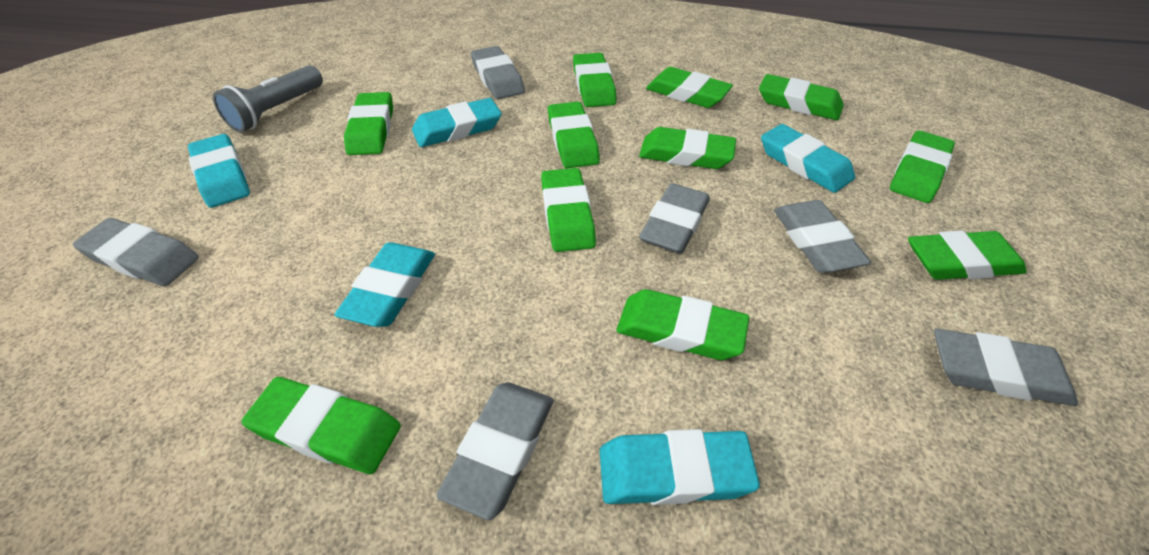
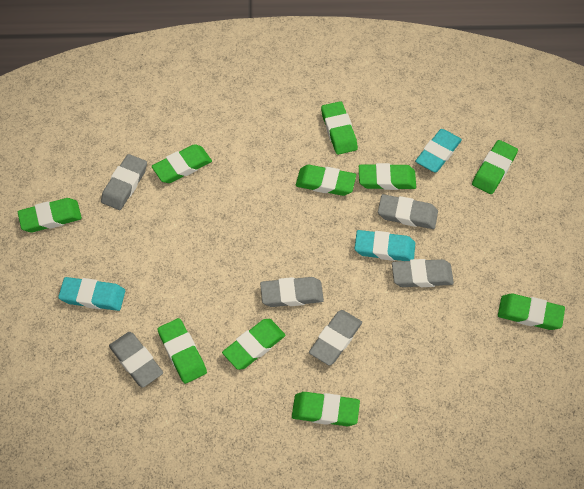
green eraser: [241,377,401,474] [344,92,393,155] [541,168,596,252] [548,102,600,168] [573,53,617,107] [617,289,749,360] [639,127,736,169] [646,67,733,108] [759,74,844,120] [890,130,955,203] [908,231,1027,280] = 11 -> [18,198,82,232] [152,144,212,183] [157,318,207,384] [222,319,286,370] [292,392,360,426] [296,165,356,196] [321,101,358,155] [359,163,416,190] [472,140,518,194] [498,294,565,330] = 10
grey flashlight: [213,65,323,132] = 1 -> none = 0
turquoise eraser: [188,134,250,208] [334,242,435,327] [412,98,502,147] [600,429,760,505] [761,124,855,193] = 5 -> [58,277,125,311] [355,230,415,261] [415,129,462,172] = 3

